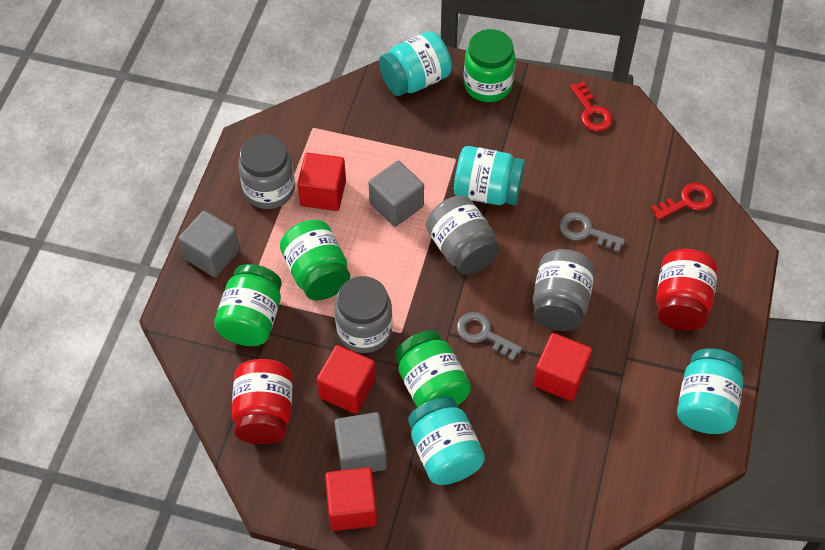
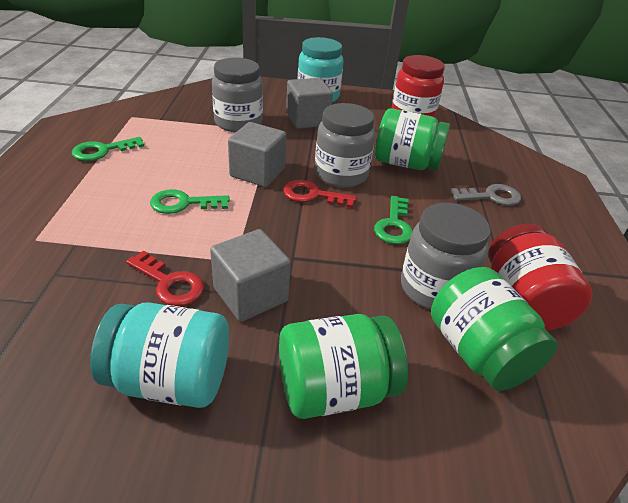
green jar: [214,264,282,346] [280,220,350,300] [395,330,471,407] [464,29,516,102] = 4 -> [279,314,408,419] [375,108,450,170] [431,267,557,391] = 3
green key: none = 0 -> [72,137,144,161] [150,189,230,214] [374,196,413,244] = 3
grey jar: [238,134,295,209] [335,276,392,353] [426,196,500,275] [533,249,595,331] = 4 -> [212,58,263,132] [315,103,375,188] [401,203,490,310] = 3
grey key: [457,312,522,361] [559,212,625,253] = 2 -> [451,184,521,206] = 1
red cube: [297,153,346,211] [316,345,376,414] [325,467,377,531] [533,333,592,401] = 4 -> none = 0
turquoise jar: [379,31,452,96] [408,397,485,485] [454,146,525,205] [677,348,743,434] = 4 -> [90,302,229,408] [298,37,343,102] = 2

